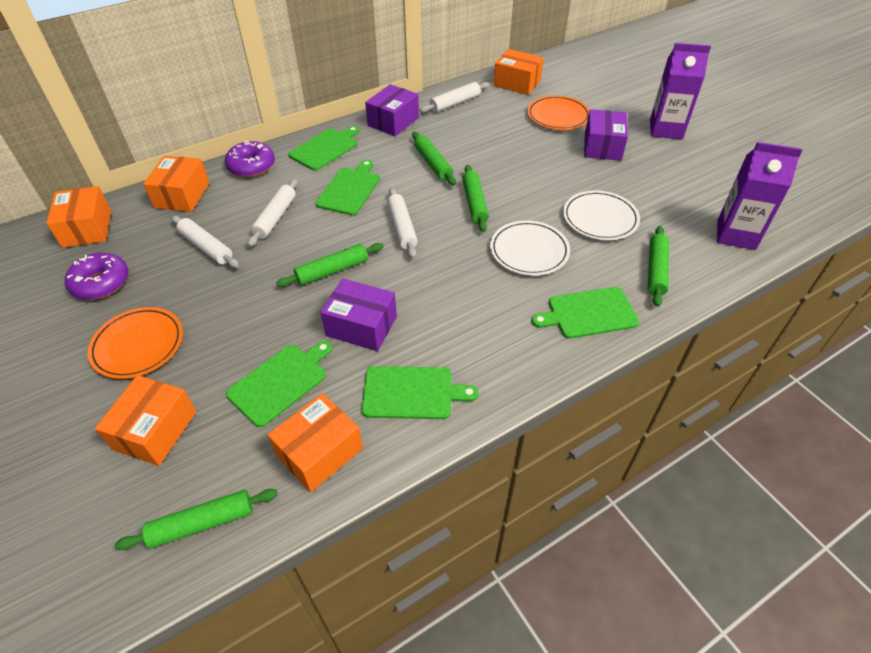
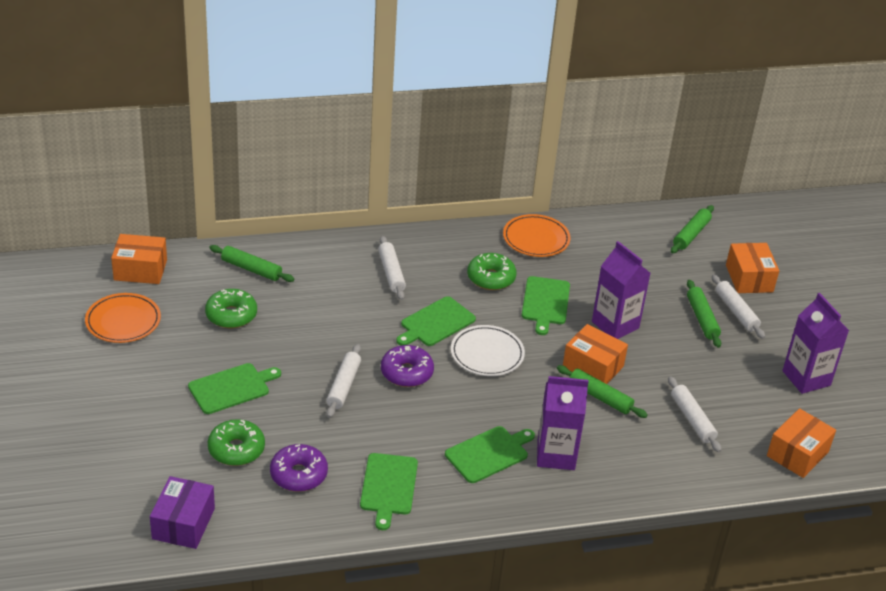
green donut: none = 0 -> [205,289,257,328] [208,419,265,466] [467,253,517,290] = 3
green rolling pin: [115,489,278,550] [276,243,384,287] [412,132,456,186] [462,165,489,232] [648,226,669,307] = 5 -> [209,245,294,282] [557,365,648,418] [671,205,714,253] [687,280,721,348] = 4
orange box: [46,186,111,248] [95,375,197,466] [143,156,209,212] [268,393,363,492] [494,49,544,95] = 5 -> [111,234,167,284] [563,324,628,384] [726,243,779,293] [767,408,836,478] = 4
purple box: [320,279,397,351] [365,84,419,136] [584,109,628,161] = 3 -> [150,476,215,549] = 1
purple carton: [650,43,711,139] [717,142,803,250] = 2 -> [537,376,589,470] [592,241,650,339] [782,293,849,394] = 3
white plate: [490,221,570,276] [563,190,640,240] = 2 -> [451,325,525,376] = 1

